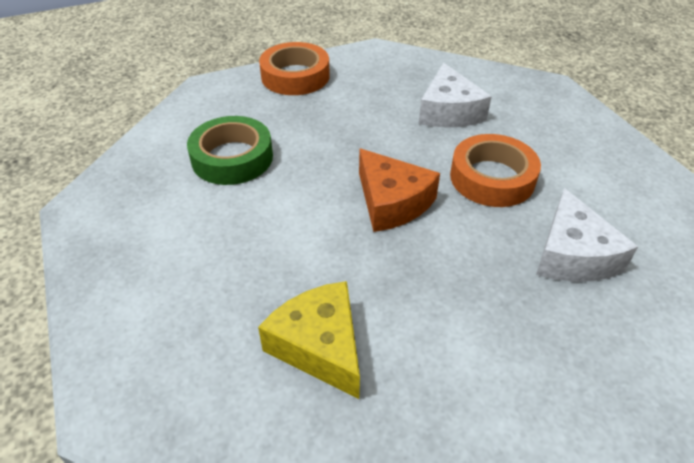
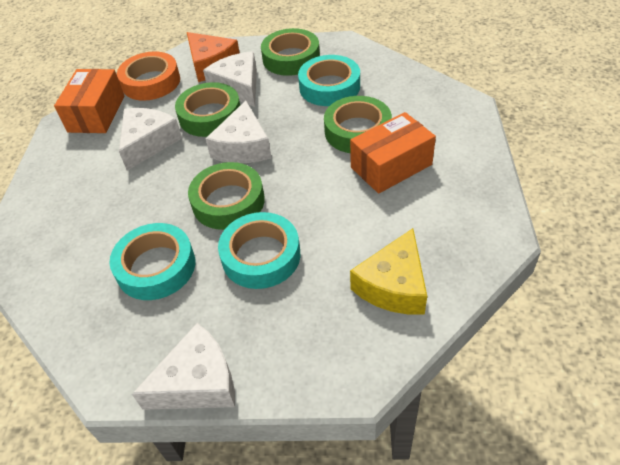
green tape: [187,116,273,185] = 1 -> [175,82,240,137] [188,162,265,230] [261,28,320,76] [324,96,392,153] = 4
orange box: none = 0 -> [54,69,124,133] [350,112,436,194] = 2
orange tape: [259,42,330,95] [450,134,541,207] = 2 -> [117,51,180,101] = 1
turquoise tape: none = 0 -> [109,223,195,300] [218,212,300,289] [298,55,360,106] = 3
white cheese: [419,63,492,128] [536,188,638,282] = 2 -> [119,108,182,171] [132,323,235,410] [203,51,257,107] [205,101,272,163] = 4

